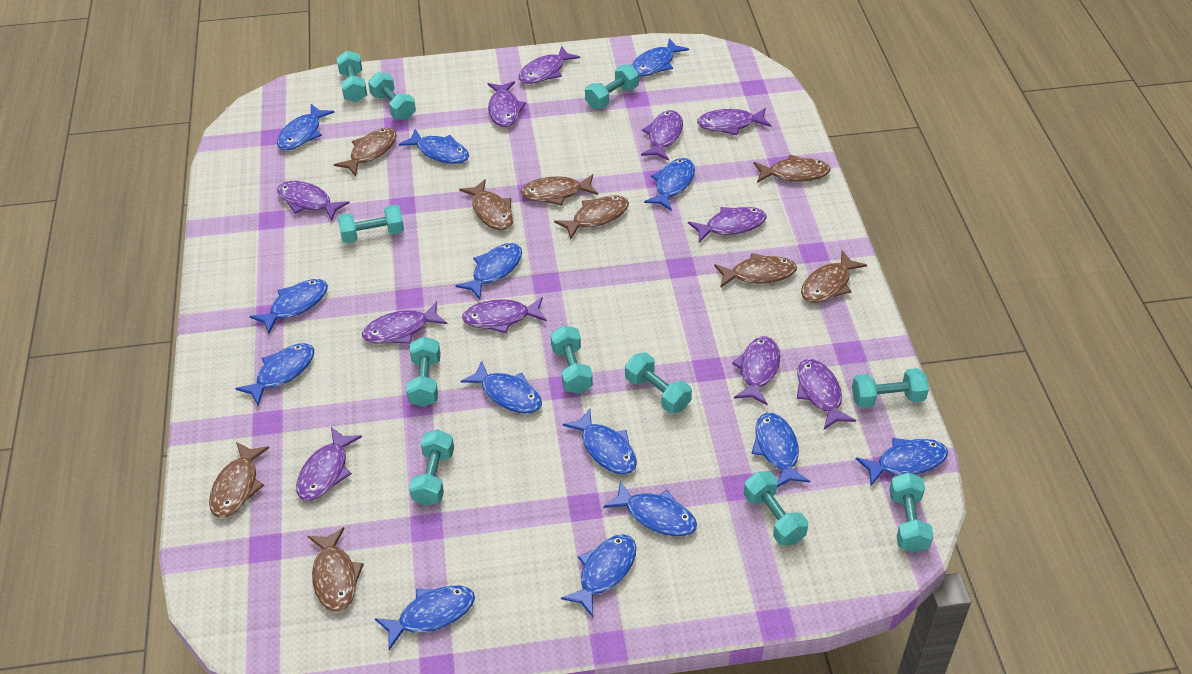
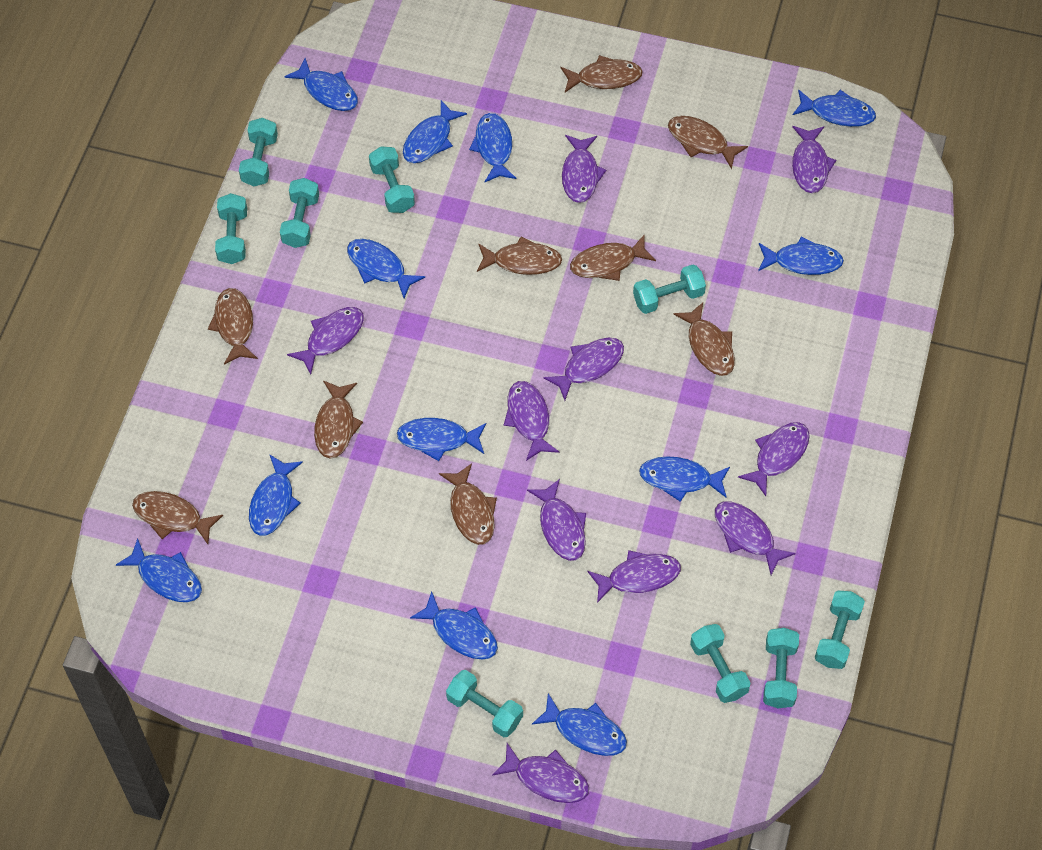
blue fish: [235,343,314,405] [250,279,328,334] [277,104,334,150] [375,585,475,650] [399,129,469,164] [455,243,522,299] [460,360,542,414] [561,534,636,617] [563,408,637,474] [603,480,697,536] [632,38,689,76] [644,158,695,211] [751,413,810,487] [856,438,948,486] = 14 -> [116,538,202,602] [249,454,303,536] [284,58,358,111] [347,239,425,298] [397,418,486,461] [403,100,467,163] [410,591,498,660] [469,113,516,182] [532,693,627,756] [639,456,730,502] [758,236,844,275] [793,89,876,127] = 12
purple fish: [277,181,350,221] [296,427,362,501] [362,301,447,344] [462,297,547,334] [488,81,526,127] [519,46,580,84] [641,110,683,161] [688,207,767,243] [697,108,771,135] [732,336,780,405] [797,359,856,429] = 11 -> [287,307,364,375] [492,743,589,803] [504,381,559,461] [527,479,586,561] [543,337,624,400] [562,135,606,203] [587,550,681,603] [715,501,796,575] [738,422,810,496] [792,126,836,193] = 10
turquoise dumbbell: [337,51,367,102] [338,205,404,243] [368,72,416,120] [406,336,441,407] [409,429,454,506] [550,325,593,394] [585,64,639,109] [625,352,692,414] [744,471,808,546] [852,368,929,408] [889,472,933,553] = 11 -> [215,193,247,264] [239,118,278,186] [280,178,319,248] [369,146,415,213] [446,670,523,737] [633,265,706,314] [690,624,750,703] [763,628,799,708] [815,591,865,669] = 9

